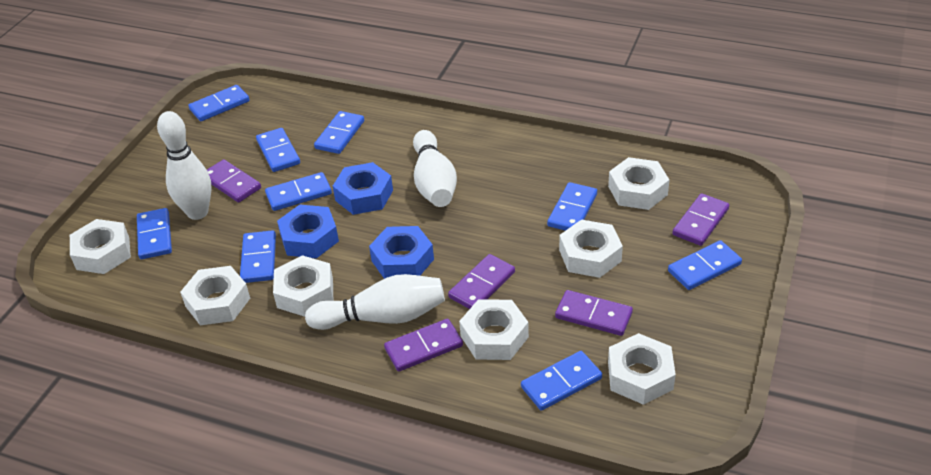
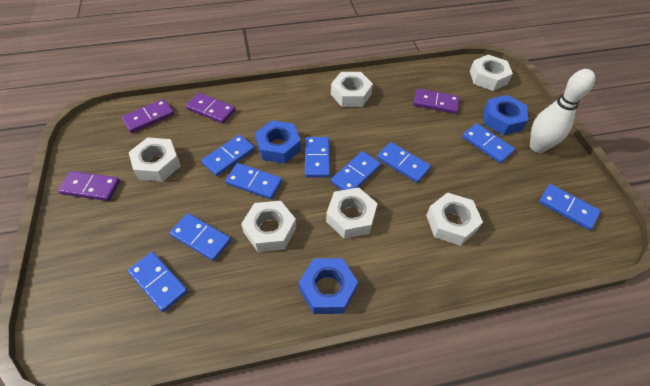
purple domino: [207,159,261,203] [384,319,463,372] [448,254,515,309] [555,290,633,336] [673,193,729,246] = 5 -> [58,171,120,201] [121,99,174,133] [186,93,236,124] [413,89,459,114] = 4
white bowling pin: [157,111,212,220] [305,274,445,330] [413,130,457,207] = 3 -> [530,69,595,153] = 1
white nut: [70,219,131,274] [180,266,250,325] [273,255,333,317] [459,299,529,360] [559,219,623,278] [608,157,669,210] [608,333,676,405] = 7 -> [129,137,181,182] [241,201,296,252] [326,187,377,239] [331,72,373,107] [426,192,483,246] [470,55,513,91] = 6

